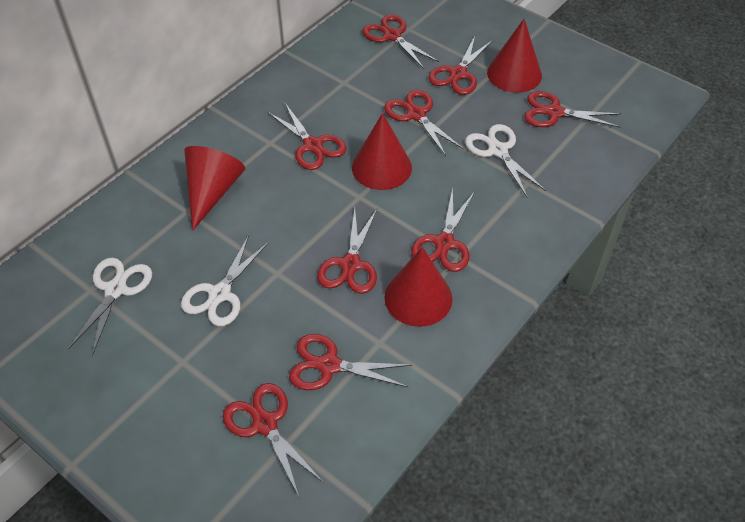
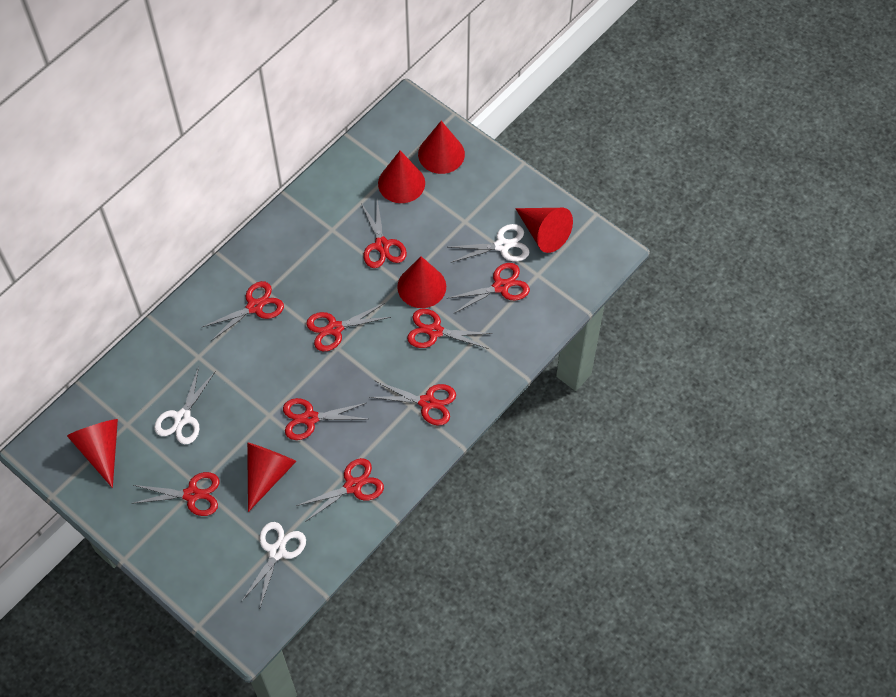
red cone: [184,146,245,231] [352,113,412,190] [384,247,452,327] [487,19,542,93] = 4 -> [67,419,118,488] [247,443,297,512] [378,151,425,203] [397,256,446,308] [418,121,465,174] [515,208,573,253] = 6

